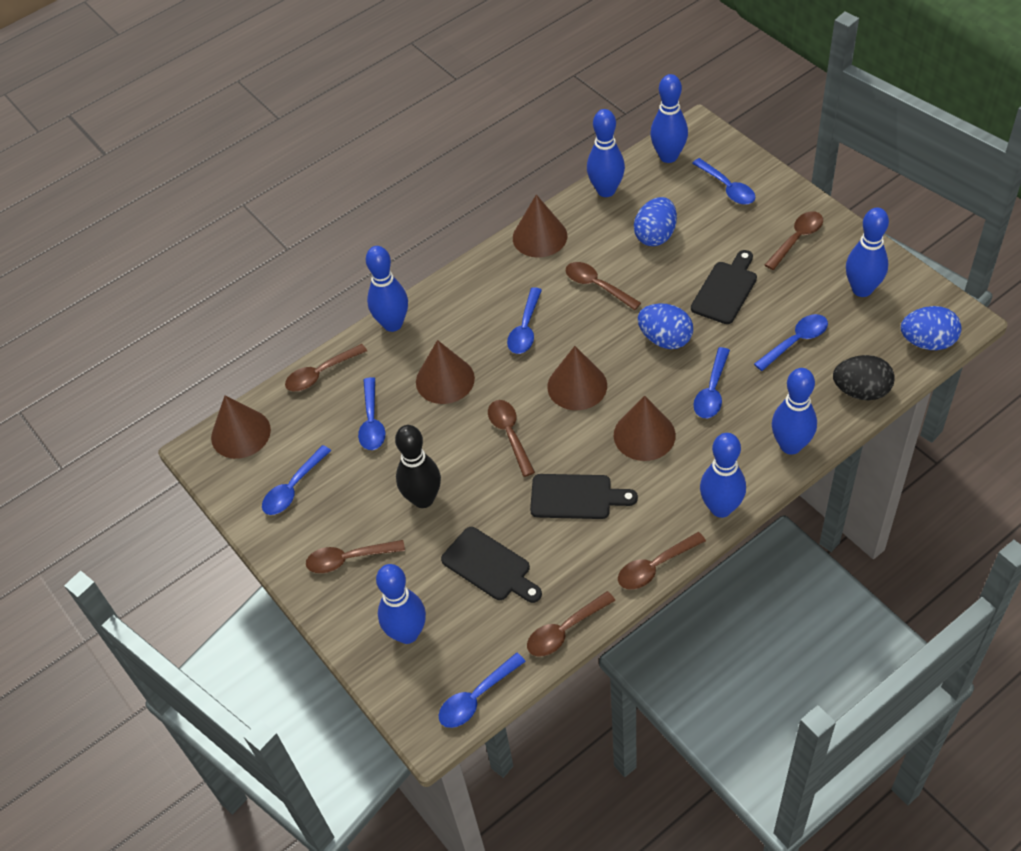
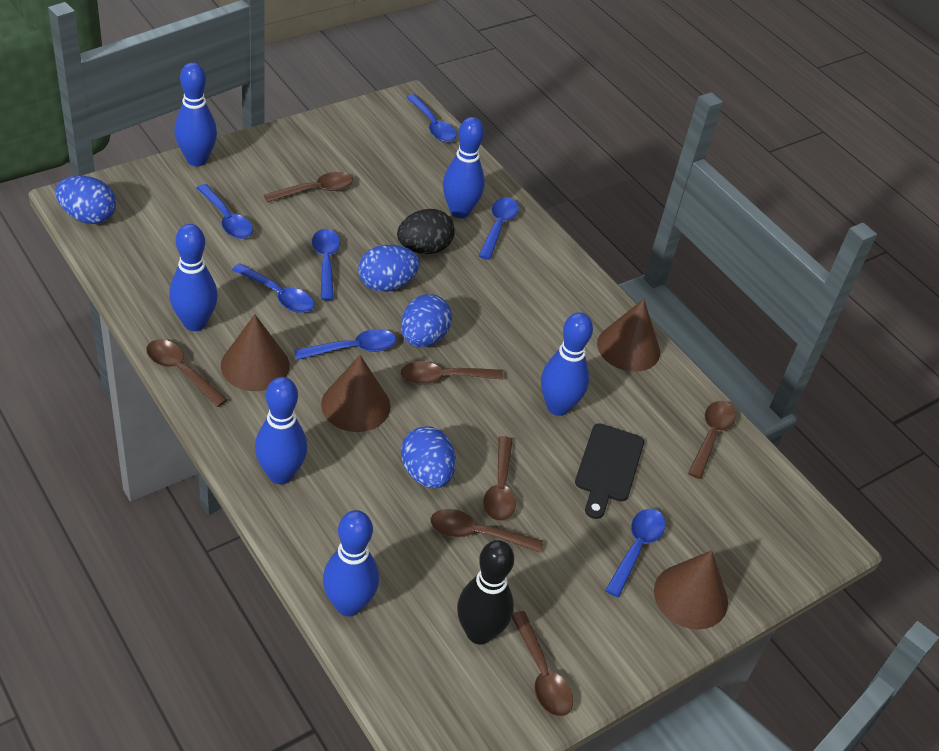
black cutting board: [441,527,542,603] [530,474,638,519] [691,250,757,324] = 3 -> [575,423,644,519] = 1
blue bowling pin: [366,246,408,332] [376,564,426,644] [587,109,625,197] [650,74,688,163] [700,433,746,518] [772,368,817,455] [846,208,889,297] = 7 -> [169,224,218,331] [174,62,217,166] [255,377,307,484] [323,510,379,616] [443,117,485,218] [541,312,593,416] = 6
blue egg: [634,197,677,246] [638,303,693,349] [901,306,962,350] = 3 -> [56,176,116,224] [358,245,420,292] [401,294,452,347] [401,426,456,488] = 4
brown cone: [211,395,271,459] [416,340,475,404] [513,195,567,258] [547,346,607,410] [614,396,676,461] = 5 -> [221,314,290,391] [321,355,390,432] [597,299,660,372] [654,550,728,629] = 4

